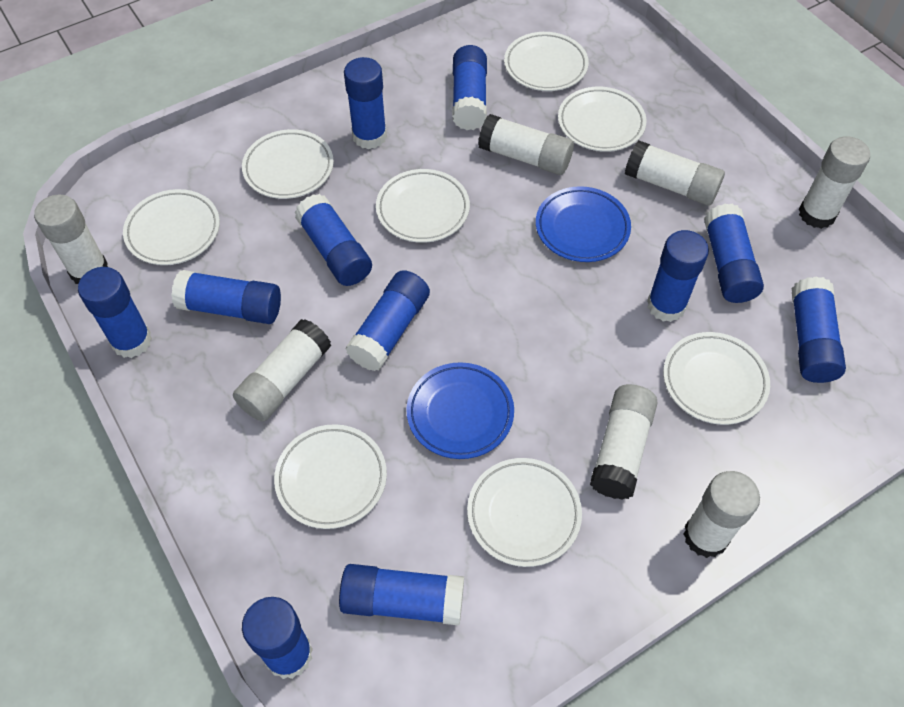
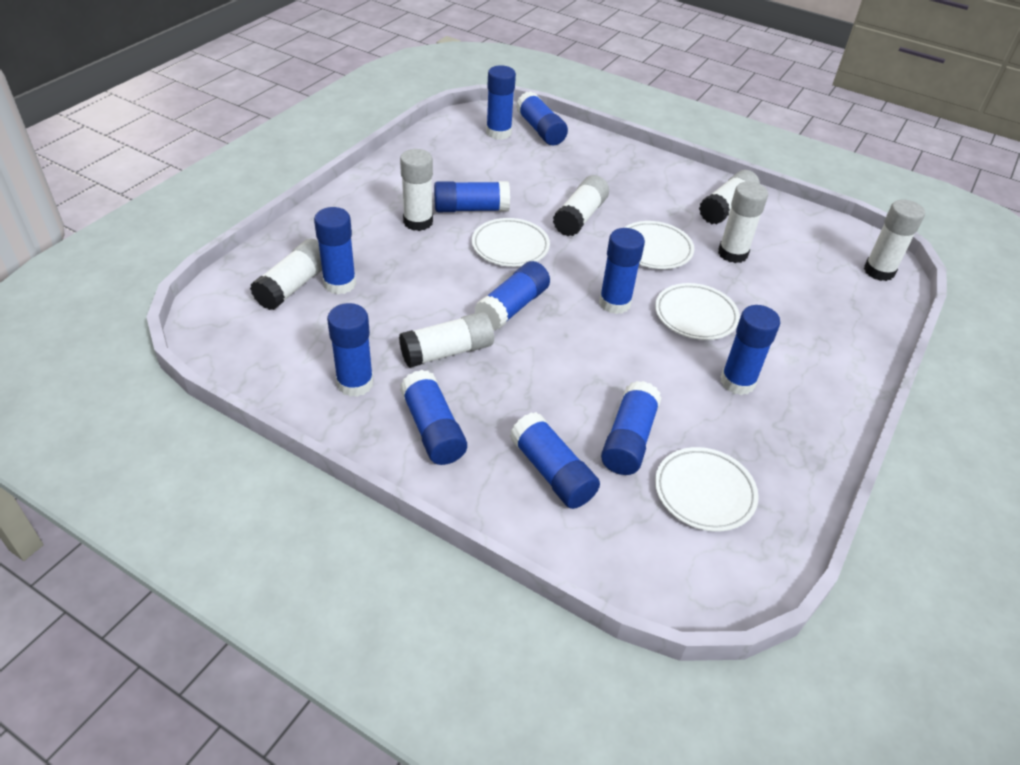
blue plate: [406,362,514,459] [536,186,631,262] = 2 -> none = 0
white plate: [123,189,220,265] [242,129,334,199] [274,424,387,529] [376,169,470,243] [467,458,582,567] [504,32,589,91] [558,87,646,152] [663,332,770,425] = 8 -> [472,218,550,267] [624,221,694,269] [655,283,740,340] [655,447,759,532] = 4

